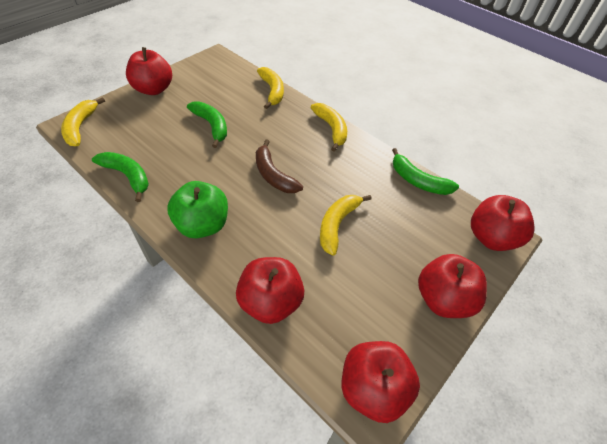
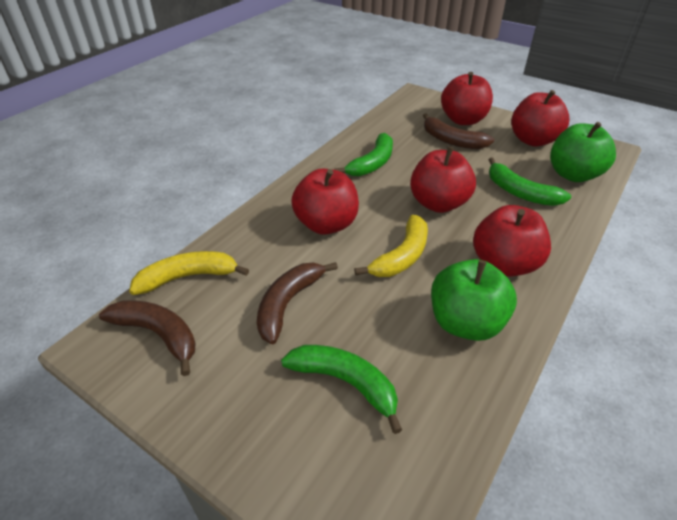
brown banana: [256,139,303,193] = 1 -> [99,300,195,376] [257,262,338,344] [423,113,494,149] = 3
green apple: [167,181,228,238] = 1 -> [431,259,517,341] [550,122,616,182] = 2
yellow banana: [61,97,105,147] [257,67,284,109] [311,103,347,152] [320,195,372,256] = 4 -> [129,251,249,295] [354,215,428,277] = 2

